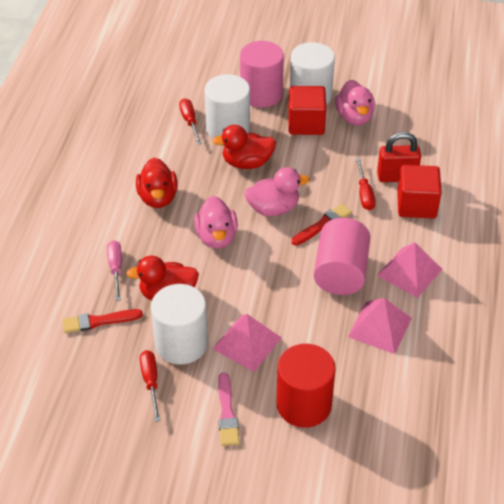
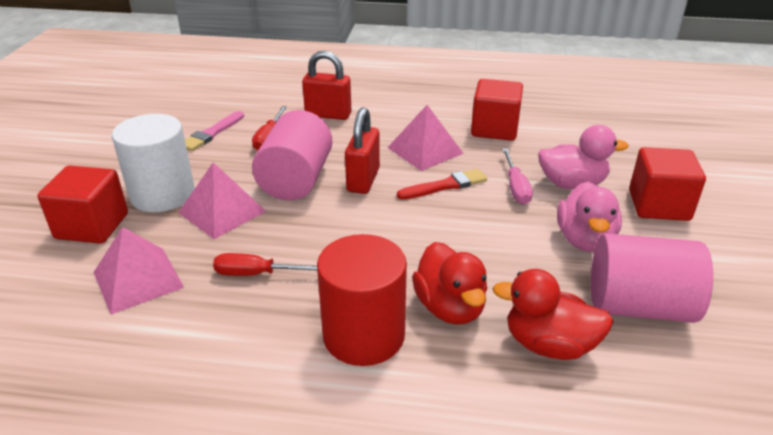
pink duck: [194,196,238,249] [244,167,310,216] [335,80,375,125] = 3 -> [538,125,628,190] [557,181,622,252] = 2
red brush: [62,309,143,333] [291,204,352,246] = 2 -> [397,169,487,200] = 1
red cube: [288,86,326,135] [397,165,442,218] = 2 -> [38,165,128,244] [471,79,523,141] [629,147,706,221] = 3
red duck: [126,256,199,301] [136,158,178,208] [212,125,276,169] = 3 -> [412,242,487,325] [492,269,613,360] = 2
red padlock: [377,132,421,182] = 1 -> [302,51,351,120] [345,107,380,194] = 2
red screwdriver: [140,350,160,422] [179,99,202,145] [356,158,376,210] = 3 -> [213,253,317,276] [252,106,287,150] = 2
white cylinder: [151,284,208,364] [204,74,250,139] [290,42,335,105] = 3 -> [112,114,195,212] = 1

